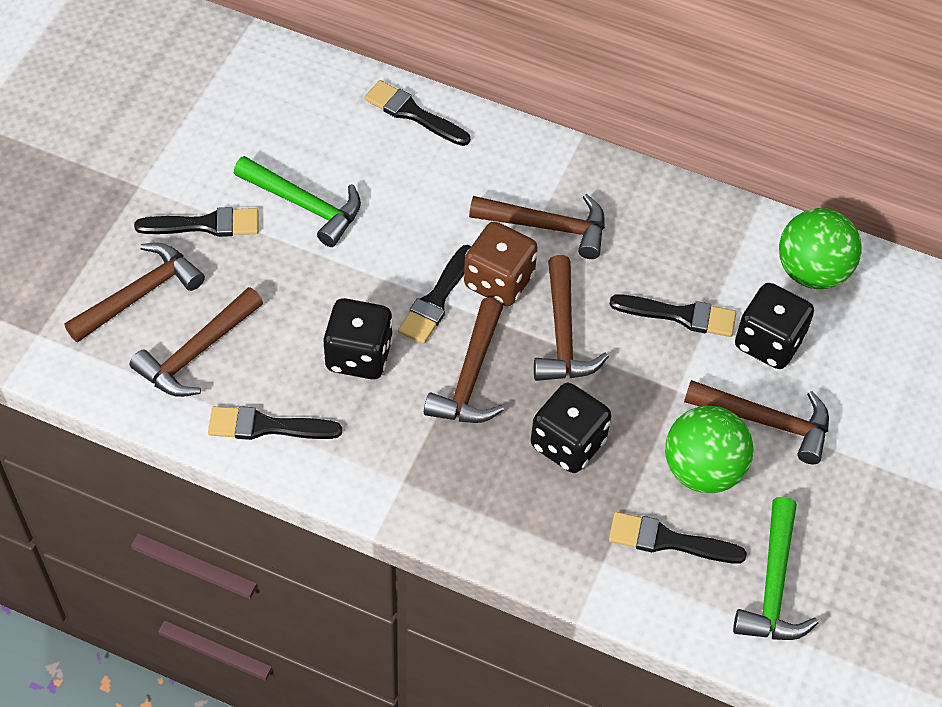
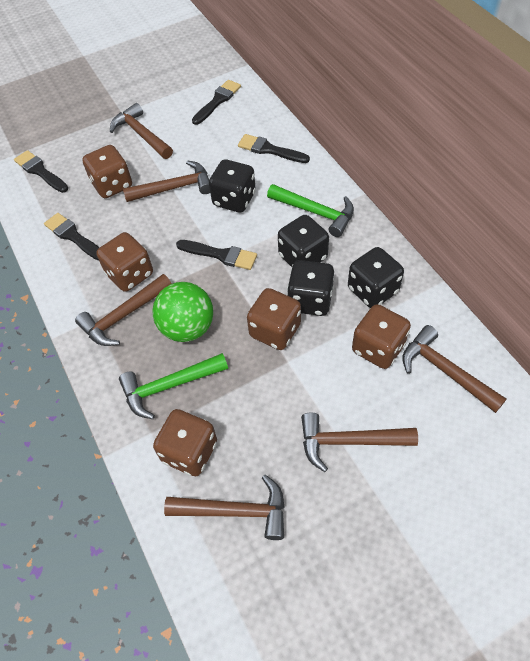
black brush: [134,207,258,237] [208,406,342,440] [364,80,470,146] [398,245,471,344] [609,512,747,564] [610,294,736,337] = 6 -> [14,150,68,193] [44,213,100,261] [176,240,257,270] [192,80,241,125] [238,134,310,163] = 5
black dice: [323,298,393,379] [531,383,611,473] [735,283,814,369] = 3 -> [209,159,256,212] [278,215,329,267] [287,260,334,316] [348,247,404,308] = 4
brown dice: [464,222,538,306] = 1 -> [83,145,132,198] [97,232,153,292] [153,409,217,476] [247,288,301,350] [352,304,411,369] = 5
green ball: [665,406,754,493] [779,208,862,289] = 2 -> [152,282,213,342] = 1

